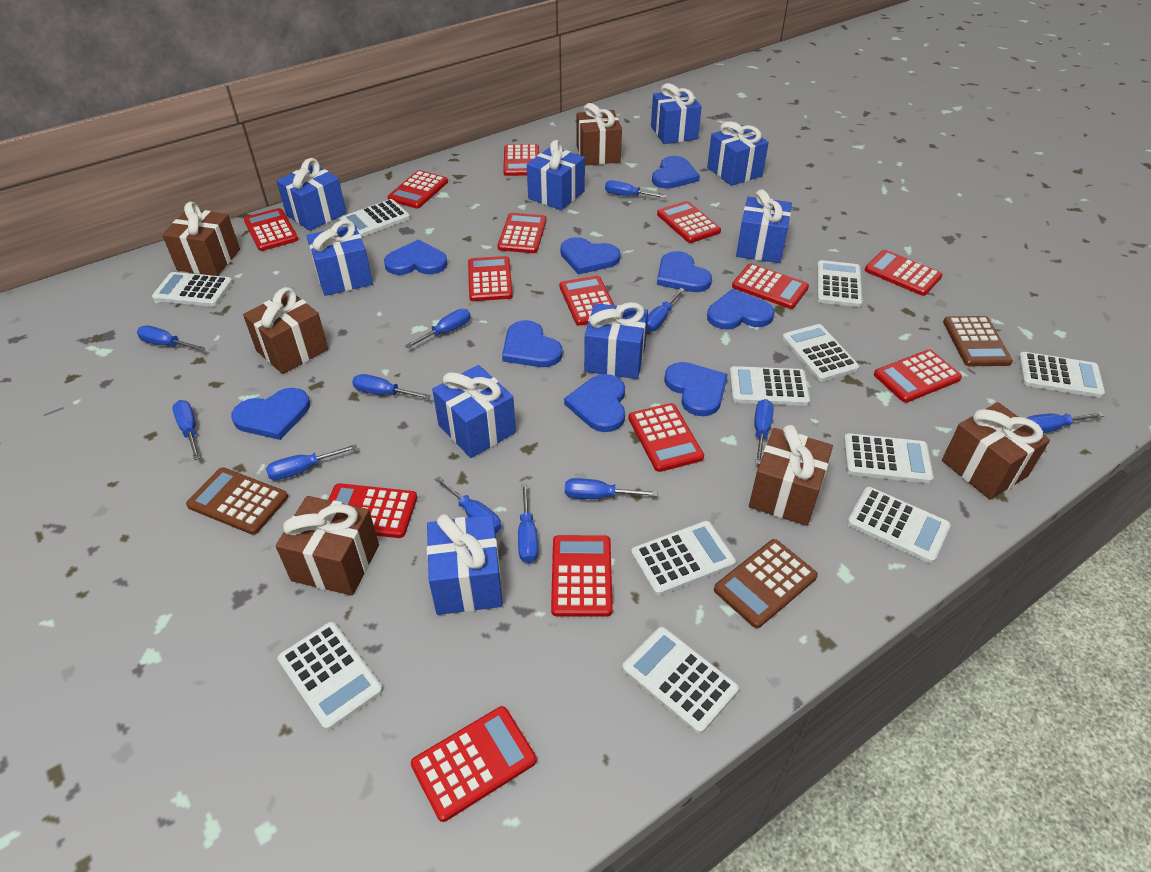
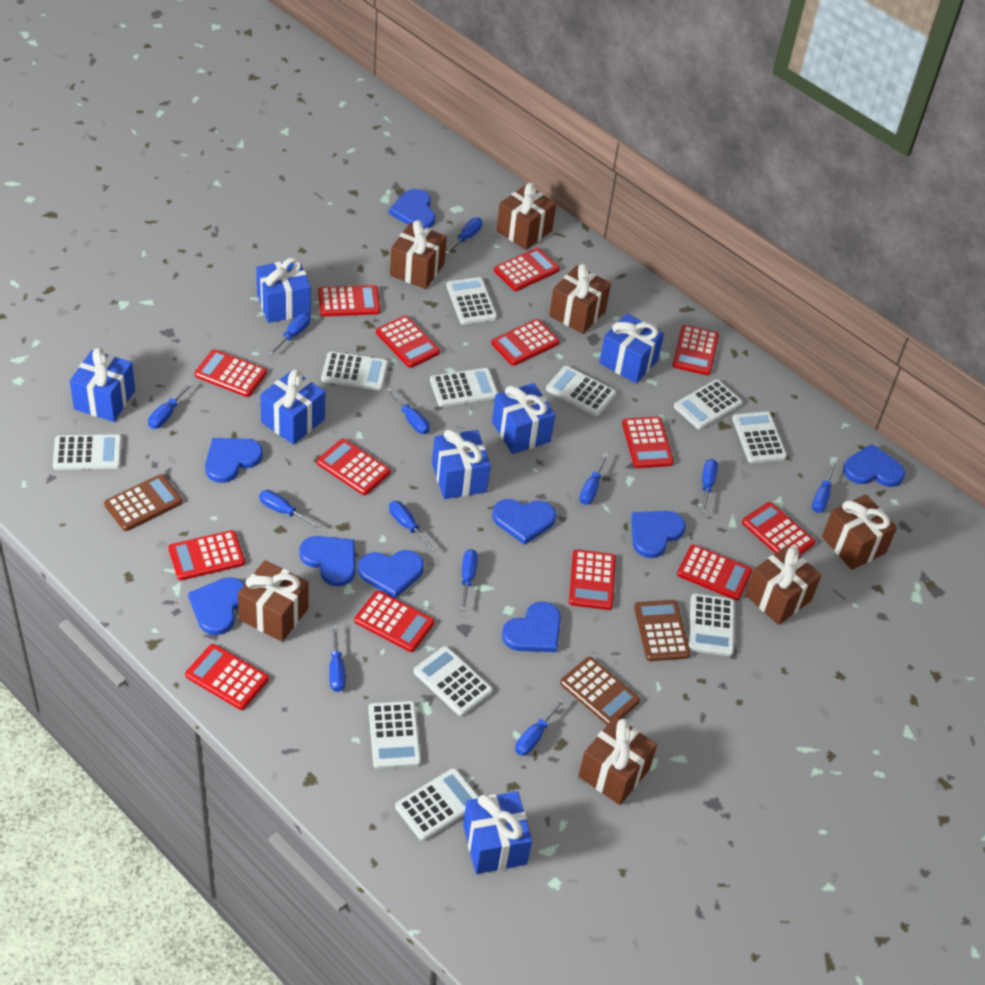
blue gift: [276,158,346,231] [307,220,373,296] [427,514,503,615] [432,365,516,458] [527,140,585,210] [584,302,648,379] [651,83,702,144] [707,121,769,186] [736,189,792,263] = 9 -> [70,347,135,422] [256,257,311,323] [260,369,325,445] [432,430,491,499] [463,791,532,874] [492,383,555,454] [599,313,664,384] = 7
brown gift: [162,202,240,276] [243,287,328,374] [276,496,379,596] [576,103,622,165] [749,425,833,526] [942,402,1050,500] = 6 -> [238,560,309,642] [390,220,447,289] [497,183,556,250] [549,264,611,334] [579,716,657,805] [745,545,821,625] [822,494,897,570] = 7

